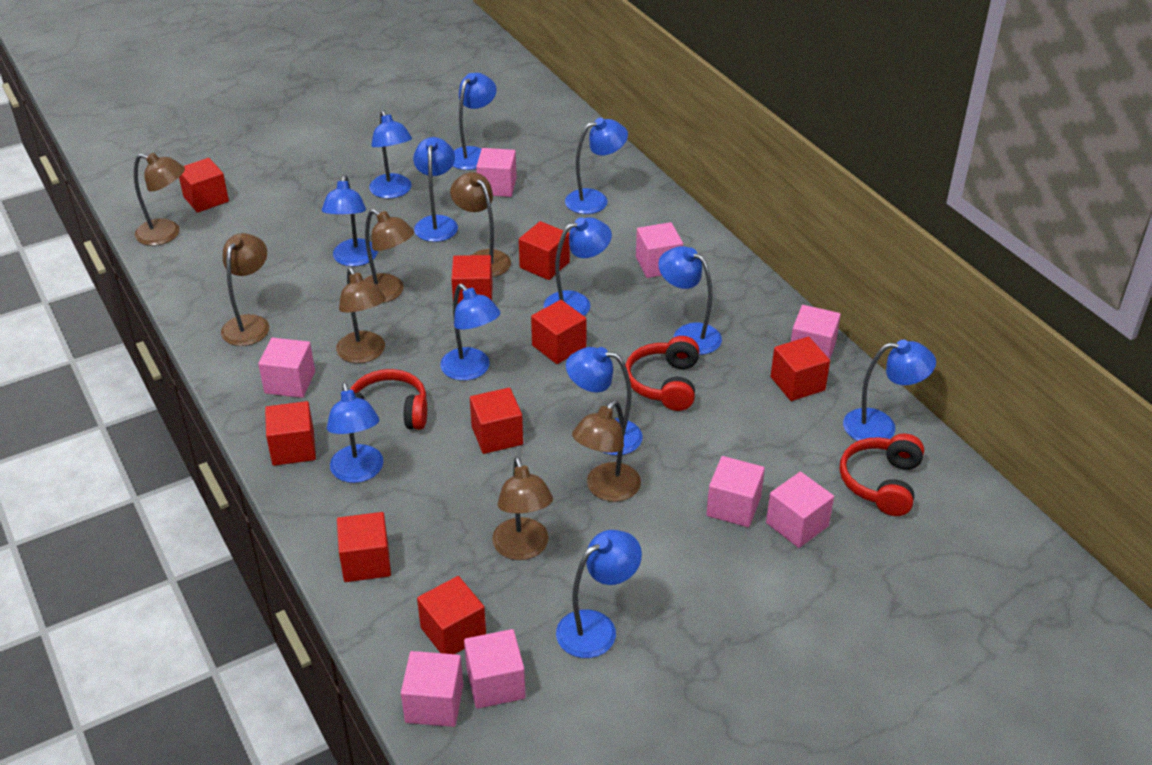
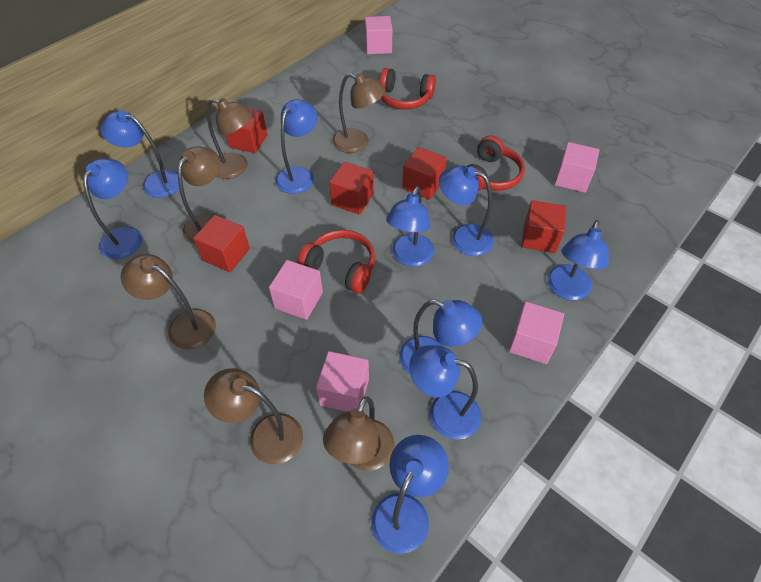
blue lamp: [322,175,378,267] [327,382,383,483] [369,110,412,199] [413,137,458,242] [440,284,501,381] [453,73,497,170] [544,217,612,316] [556,530,642,658] [565,118,628,214] [566,347,643,455] [658,246,722,355] [843,339,936,441] = 12 -> [83,158,142,259] [100,110,183,198] [275,99,318,194] [371,435,449,554] [386,186,434,267] [399,299,482,374] [409,345,481,440] [439,165,494,256] [547,220,609,300] = 9
brown lamp: [134,153,185,246] [221,233,269,346] [336,267,386,363] [364,209,414,303] [450,172,511,277] [492,457,553,560] [572,400,641,502] = 7 -> [121,254,216,349] [178,146,220,244] [204,368,303,465] [207,98,252,179] [323,397,394,471] [332,73,385,153] = 6
pink cube: [258,338,315,398] [401,651,463,727] [464,629,526,709] [476,148,517,197] [636,222,683,278] [706,456,765,527] [766,472,834,548] [791,305,841,359] = 8 -> [269,260,323,320] [316,351,369,412] [365,16,392,54] [509,302,564,364] [554,142,599,193] = 5
red cube: [179,158,229,213] [265,401,316,466] [337,512,391,582] [417,576,486,654] [451,255,493,303] [470,388,523,454] [519,221,570,280] [531,300,587,364] [771,337,830,401] = 9 -> [193,215,250,272] [226,108,267,153] [329,162,374,215] [402,147,447,200] [522,200,566,253] = 5

